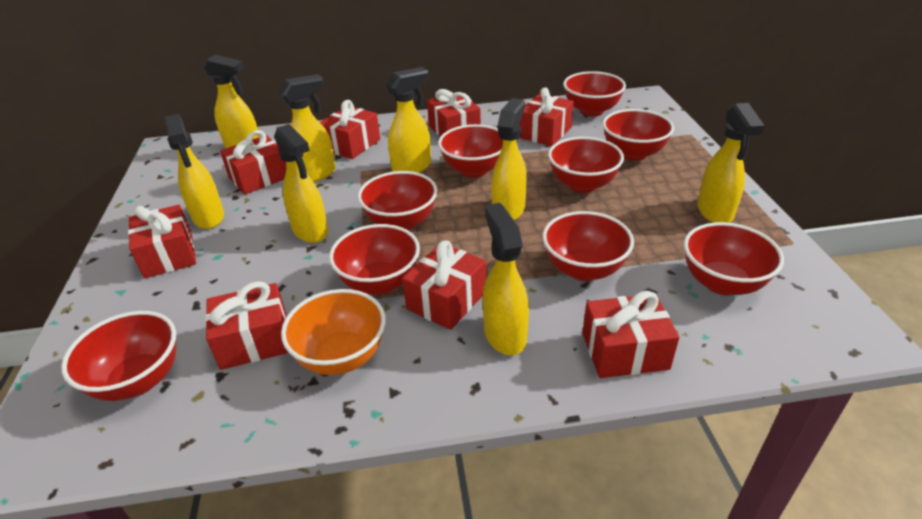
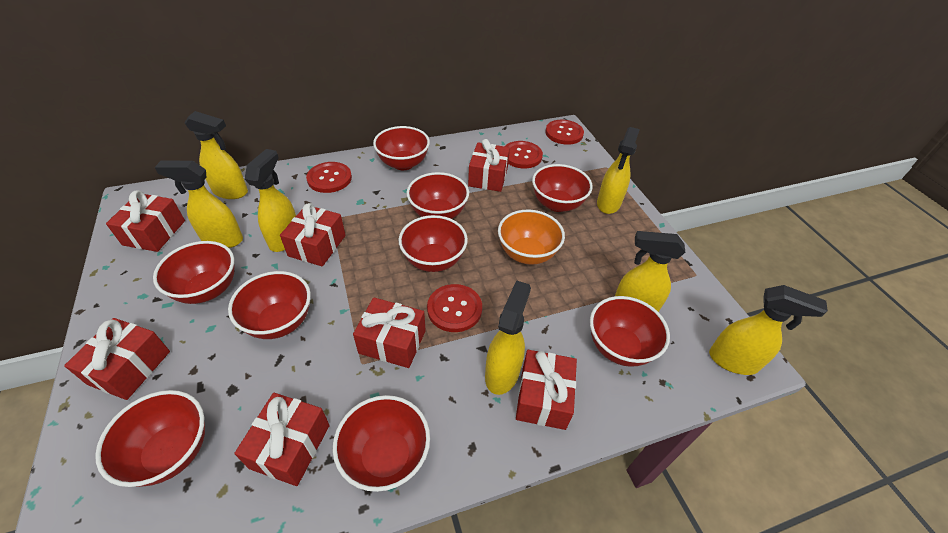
red button: none = 0 -> [306,162,352,193] [427,284,482,332] [505,141,543,168] [545,120,584,145] = 4
red gift: [128,205,196,278] [205,281,289,370] [220,130,286,195] [320,100,380,159] [402,240,486,330] [427,89,481,137] [519,87,574,146] [582,291,679,378] = 8 -> [64,318,170,400] [106,190,185,252] [234,393,330,486] [280,203,346,266] [353,297,426,368] [468,139,510,192] [516,350,577,430] = 7
yellow spray bottle: [164,114,224,229] [204,55,259,148] [274,124,328,243] [278,74,336,182] [386,67,431,173] [482,203,529,355] [491,98,527,220] [697,103,765,223] = 8 -> [155,161,243,248] [184,111,248,199] [245,149,296,252] [485,280,531,395] [597,127,640,214] [615,231,685,312] [709,285,828,375] = 7

